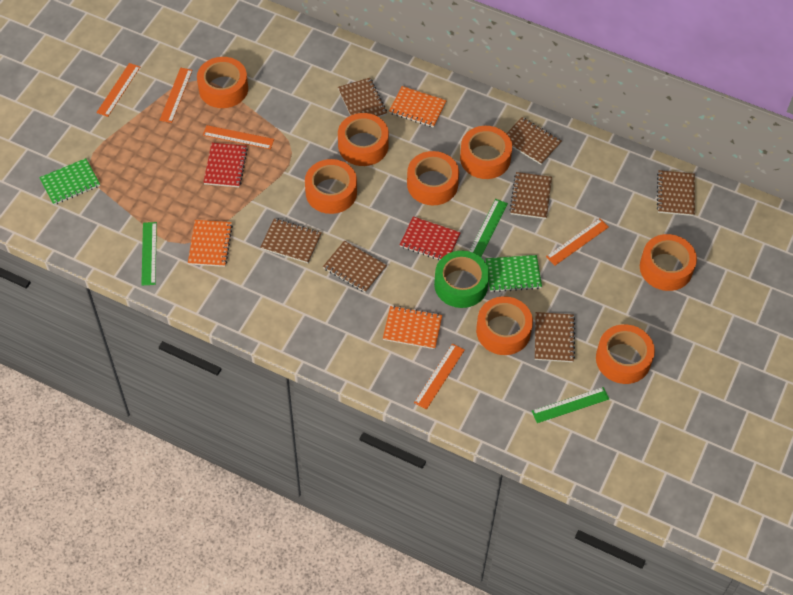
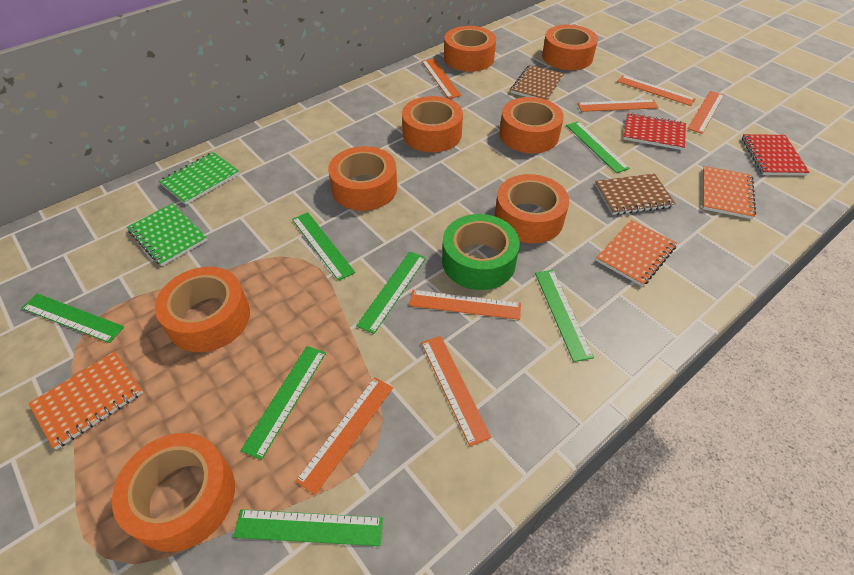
brown notebook: [260,218,322,263] [323,241,387,293] [338,78,387,117] [506,117,562,165] [509,172,552,219] [535,312,575,362] [657,170,695,216] = 7 -> [511,65,564,100] [595,173,676,215] = 2
green ruler: [141,222,157,285] [469,199,508,257] [532,387,609,423] = 3 -> [21,294,124,343] [233,509,383,546] [240,346,326,460] [292,212,355,281] [356,251,426,334] [535,270,594,362] [566,121,630,173] = 7
orange ruler: [97,63,140,117] [160,68,192,123] [203,125,274,149] [414,343,465,410] [546,218,609,265] = 5 -> [295,377,393,495] [409,290,521,320] [421,336,492,446] [422,59,461,99] [578,100,659,112] [617,75,696,106] [687,91,724,134] = 7

